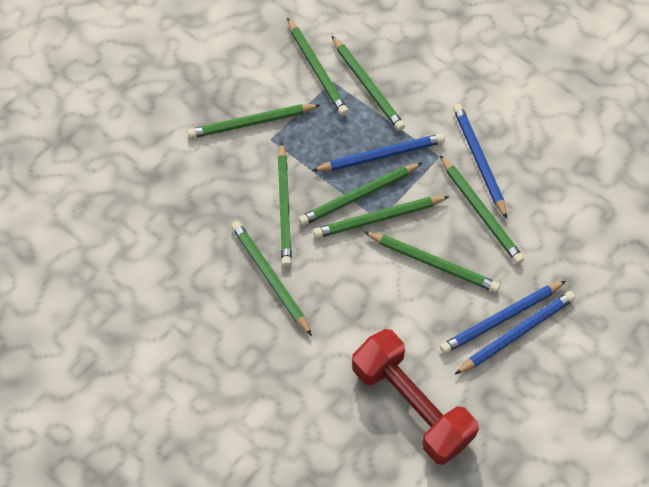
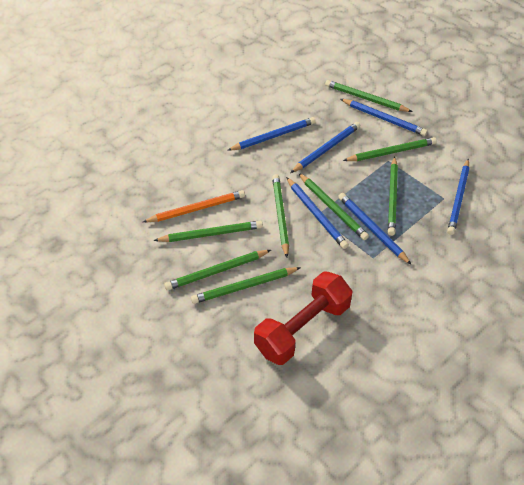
blue pencil: [312,133,445,171] [440,281,566,354] [453,104,507,219] [455,291,575,374] = 4 -> [227,117,316,151] [286,177,349,249] [290,122,360,173] [338,193,412,265] [341,99,427,136] [447,159,470,235] = 6
green pencil: [187,104,320,139] [231,221,312,336] [278,142,292,267] [287,18,348,116] [298,163,422,226] [313,196,450,238] [331,35,405,131] [364,232,500,293] [440,155,524,264] = 9 -> [154,221,263,242] [164,250,271,290] [191,267,301,304] [272,174,289,258] [299,173,369,240] [325,80,413,112] [343,137,437,161] [388,156,398,236] = 8
orange pencil: none = 0 -> [143,190,245,222] = 1

